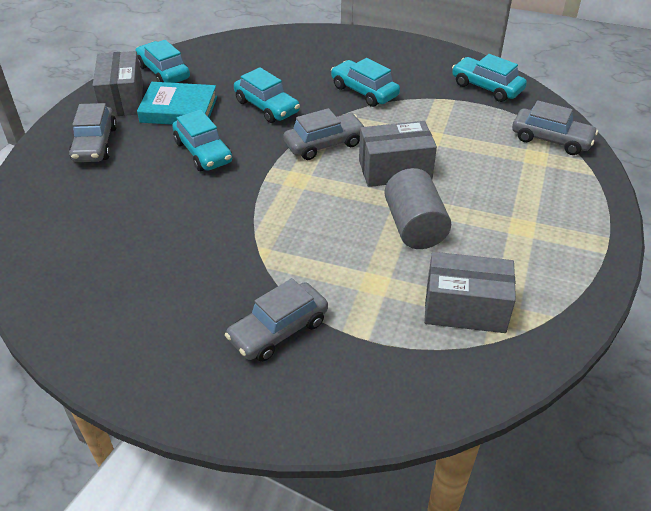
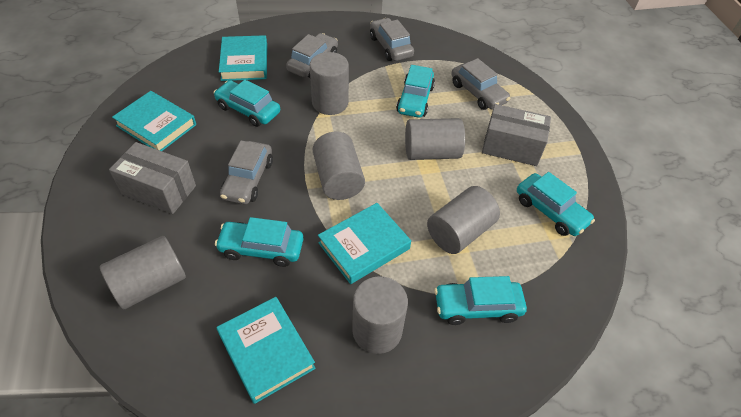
grey box: [92,51,143,116] [359,121,437,187] [424,252,516,333] = 3 -> [109,142,196,214] [482,104,551,166] = 2
grey cylinder: [384,168,451,249] = 1 -> [100,236,186,309] [310,52,349,115] [313,132,365,200] [352,276,408,354] [405,118,465,160] [427,186,500,254] = 6
turquoise book: [137,82,217,125] = 1 -> [112,91,196,151] [217,297,316,404] [219,35,267,81] [318,203,411,284] = 4

